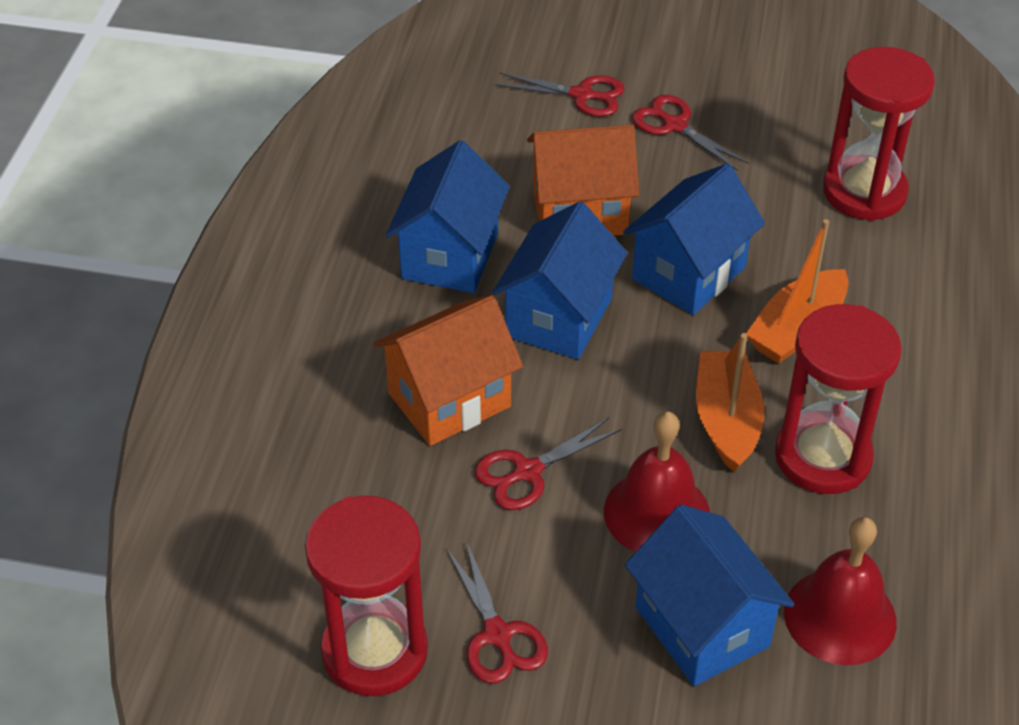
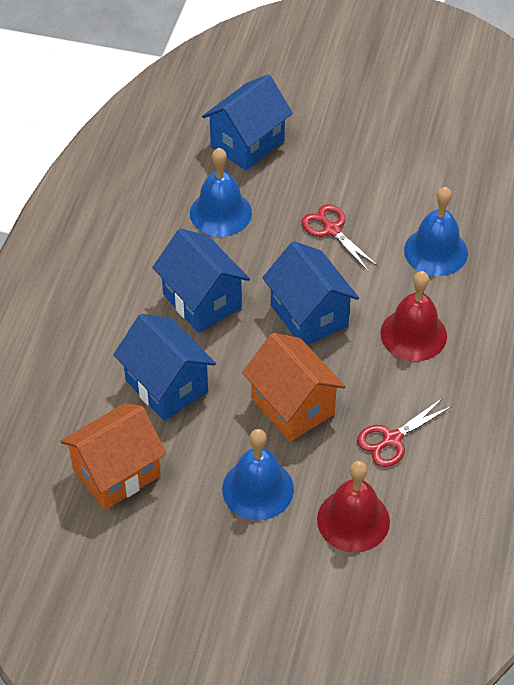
blue bell: none = 0 -> [190,148,252,237] [222,429,294,520] [404,187,468,276] = 3
orange boat: [696,333,764,472] [746,219,848,364] = 2 -> none = 0
red hourglass: [305,496,428,696] [775,304,902,494] [823,47,935,221] = 3 -> none = 0
red scissors: [446,540,548,683] [474,418,622,510] [495,73,624,117] [632,95,749,170] = 4 -> [301,204,378,271] [357,399,452,467] = 2

